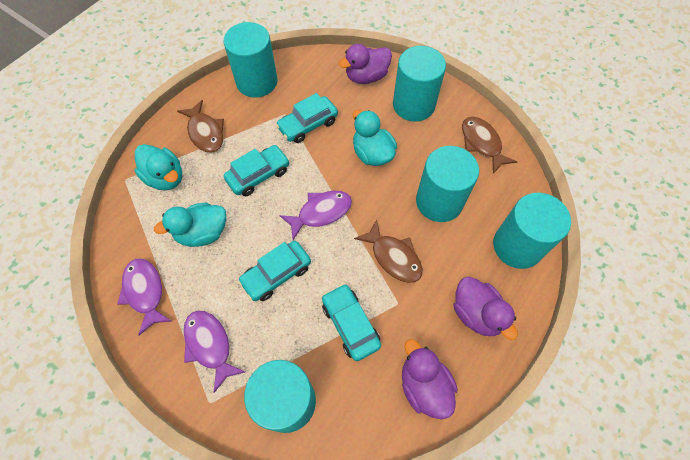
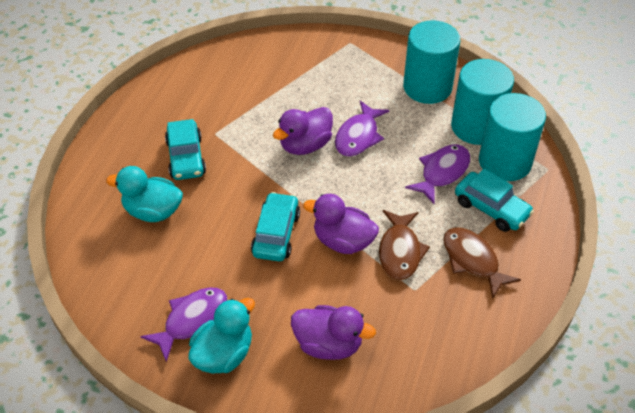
brown fish: [177,100,224,153] [354,219,423,283] [462,117,517,174] = 3 -> [379,210,430,280] [443,227,521,299] = 2
turquoise car: [224,145,290,196] [238,241,311,301] [276,93,338,143] [322,284,381,361] = 4 -> [165,119,206,180] [251,192,300,261] [455,169,534,232] = 3
turquoise cylinder: [224,22,277,98] [244,360,316,433] [393,46,446,122] [416,146,479,222] [493,193,571,269] = 5 -> [403,20,460,104] [451,59,514,145] [479,93,546,181] = 3
turquoise duck: [134,144,182,191] [154,203,226,247] [353,110,397,166] = 3 -> [106,166,183,222] [188,298,255,374] = 2

